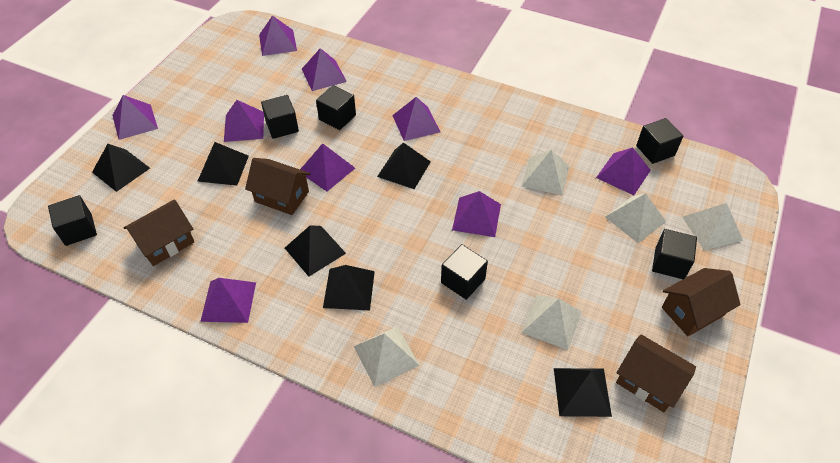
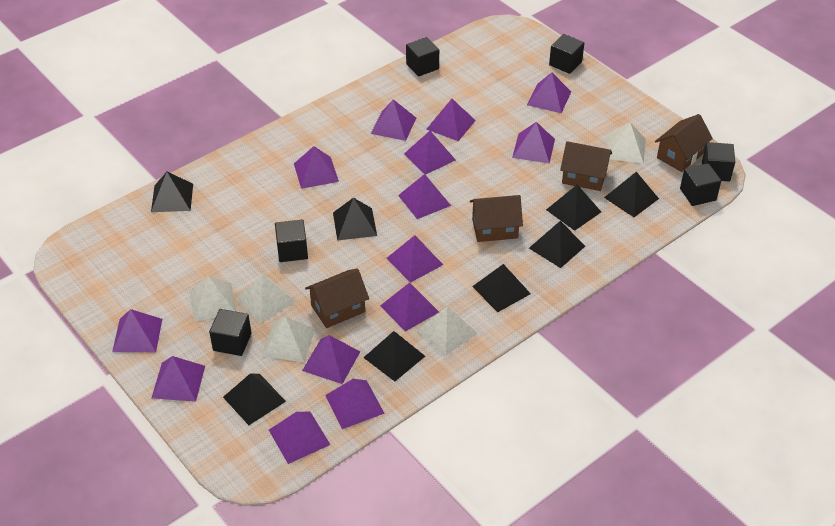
black pyramid: [92,144,150,192] [198,142,249,186] [285,225,346,276] [323,265,375,310] [377,142,431,189] [554,368,612,417] = 6 -> [151,172,193,212] [223,373,286,425] [333,198,377,241] [363,331,425,381] [472,264,531,312] [529,221,585,268] [546,185,601,231] [604,172,659,217] = 8
purple pyramid: [112,95,158,140] [200,278,256,323] [224,100,264,142] [259,15,297,56] [300,143,355,191] [302,48,347,91] [392,97,440,141] [452,191,501,237] [596,147,651,195] = 9 -> [112,309,162,352] [152,356,205,402] [269,412,330,464] [294,146,339,189] [302,335,360,384] [325,379,385,429] [371,99,416,141] [380,282,439,332] [387,235,443,283] [398,174,451,219] [404,131,455,175] [427,99,476,141] [512,122,555,163] [527,72,571,113] = 14

